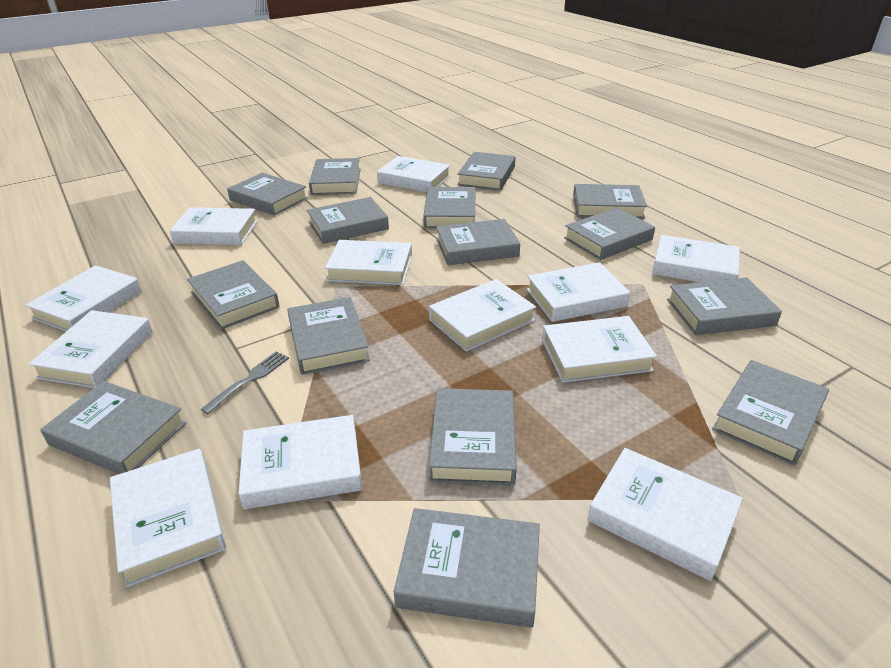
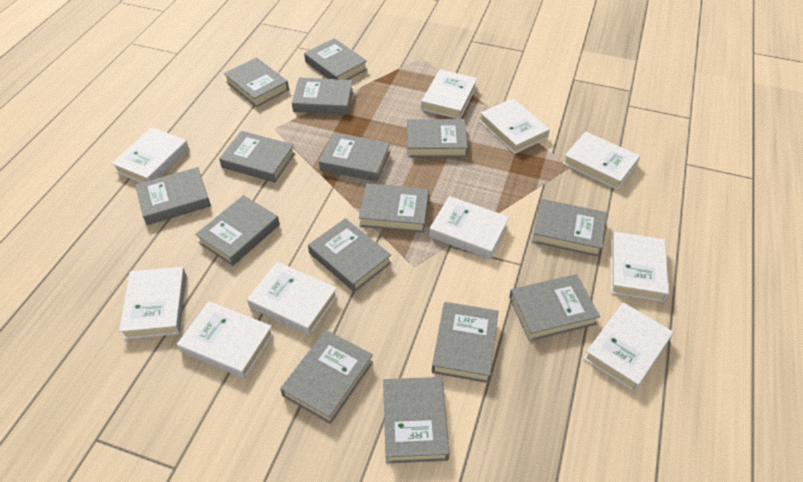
grey fork: [200,351,289,414] = 1 -> none = 0
white book: [25,265,142,331] [29,310,153,388] [110,449,226,587] [169,207,257,245] [239,415,362,509] [325,240,412,285] [377,156,450,192] [429,279,536,352] [527,262,630,322] [542,316,657,383] [588,448,743,581] [652,235,740,282] = 12 -> [111,127,189,183] [119,267,187,339] [177,301,274,379] [247,262,338,336] [421,70,477,119] [429,196,510,259] [479,98,550,154] [563,131,640,190] [583,302,673,392] [611,232,669,302] = 10

